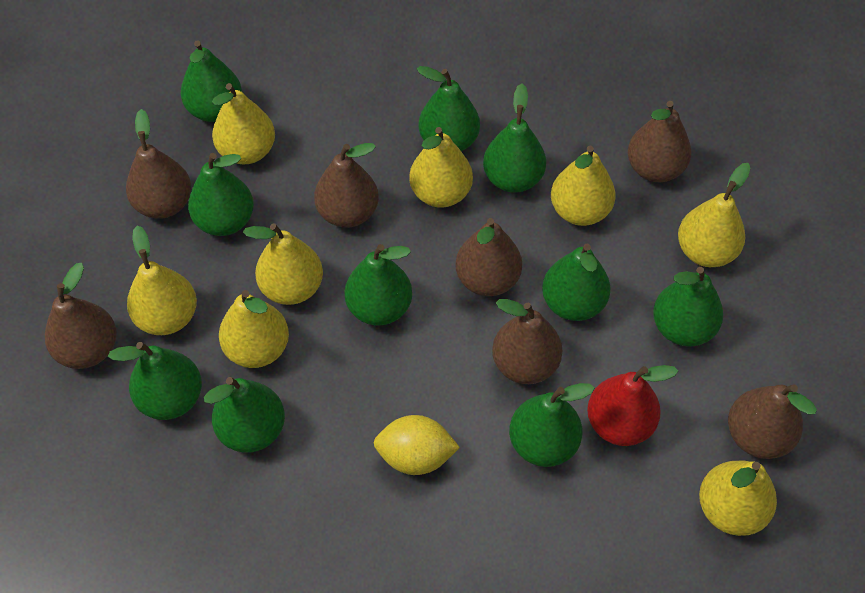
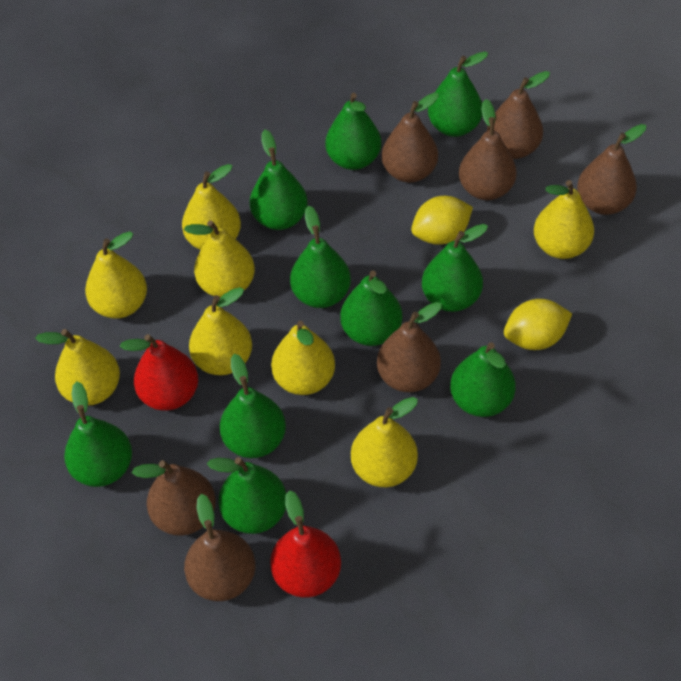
red pear: [587,365,678,446] = 1 -> [120,334,198,410] [270,490,341,598] = 2
yellow lemon: [373,415,460,475] = 1 -> [411,196,473,245] [504,299,572,350] = 2

